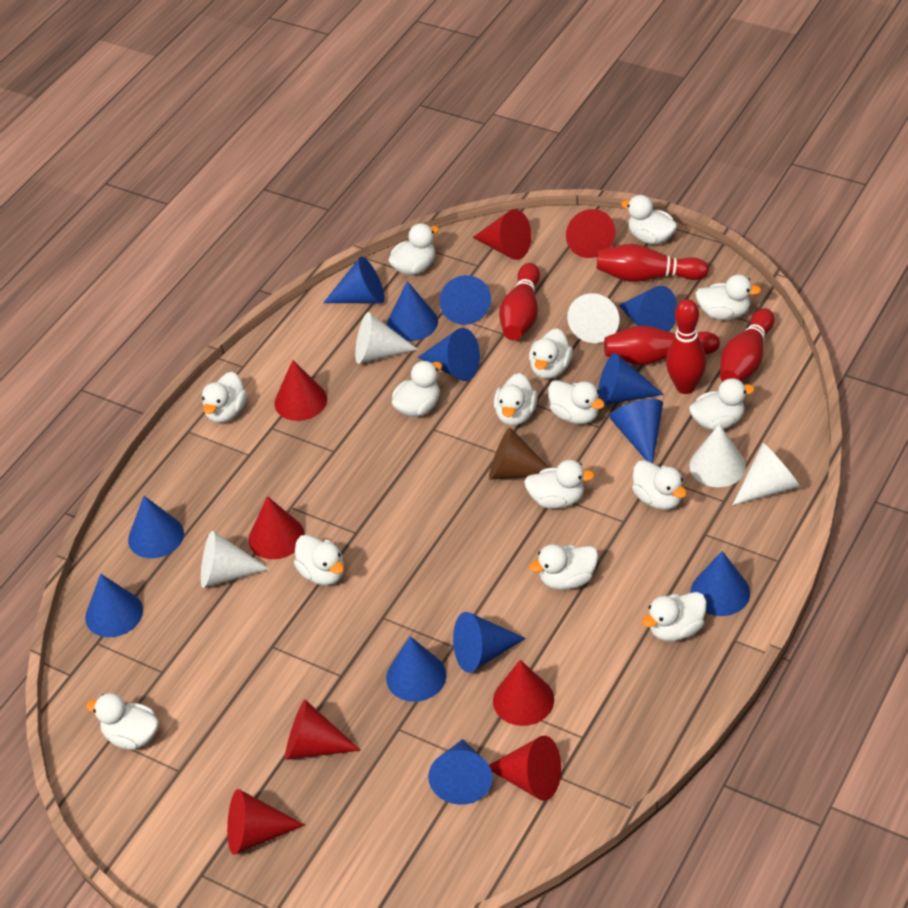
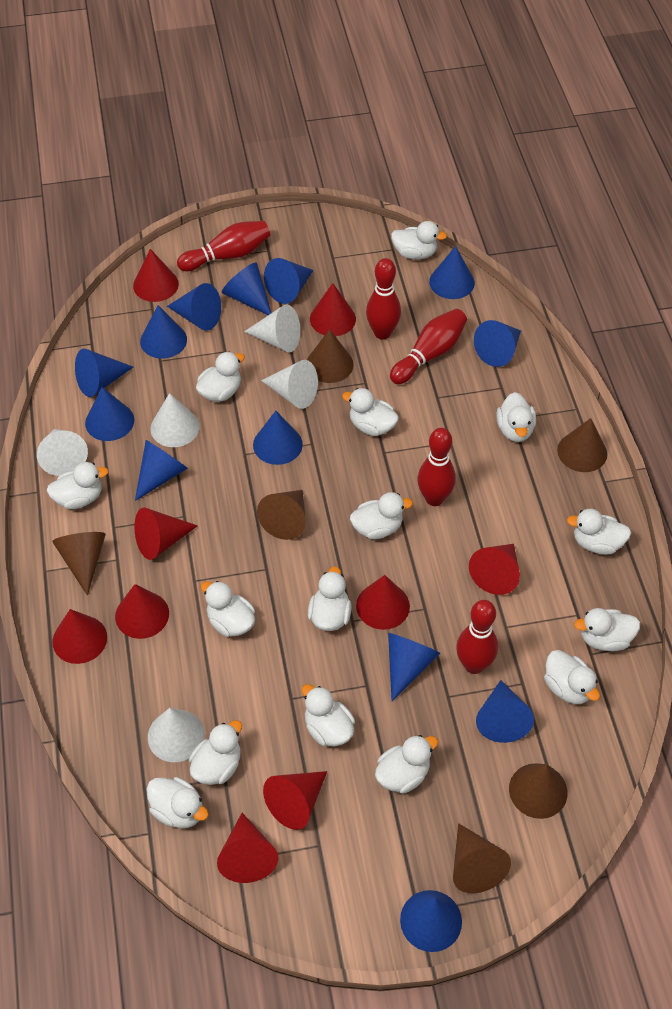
brown cone: [489,427,549,479] = 1 -> [52,532,106,596] [257,490,306,540] [307,329,354,383] [453,823,511,893] [509,763,568,819] [557,418,607,472] = 6
red cone: [227,789,305,855] [248,496,305,559] [274,360,327,421] [285,700,361,760] [473,209,531,260] [489,736,561,801] [493,660,554,726] [566,209,615,258] = 8 -> [52,609,107,664] [115,584,169,639] [133,249,179,302] [134,507,198,560] [217,813,278,883] [263,771,327,830] [310,283,356,336] [356,575,410,630] [469,544,520,595] = 9

